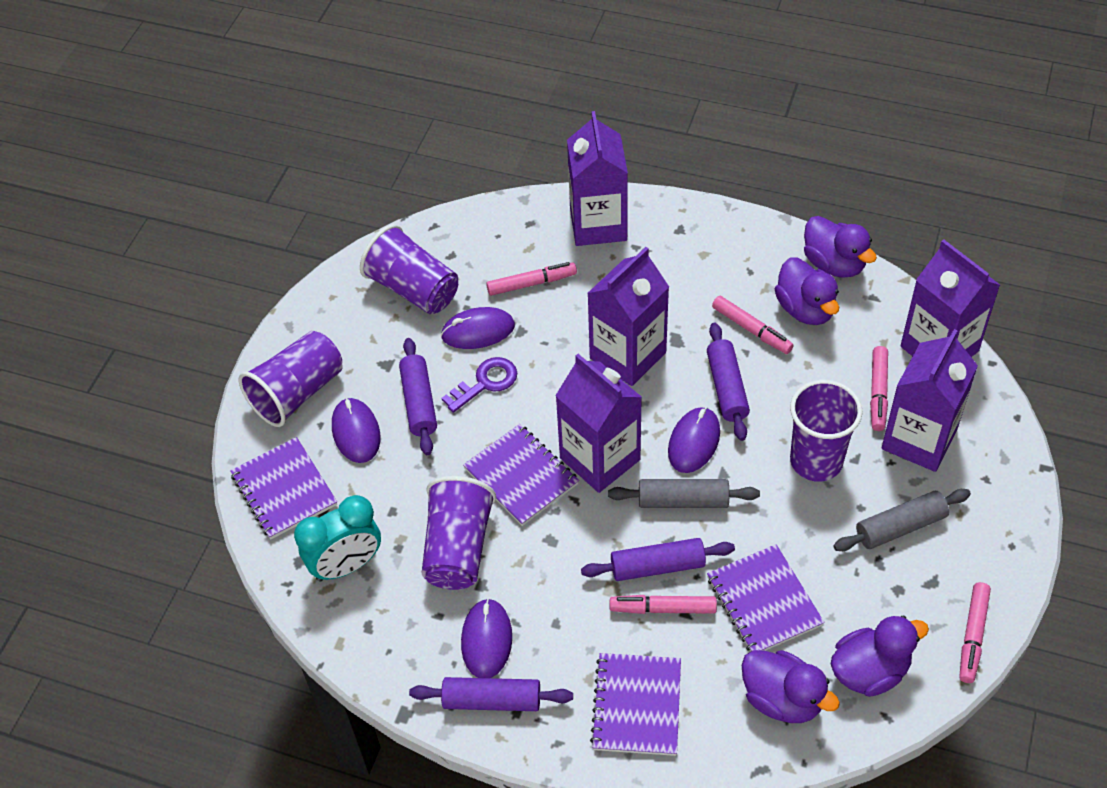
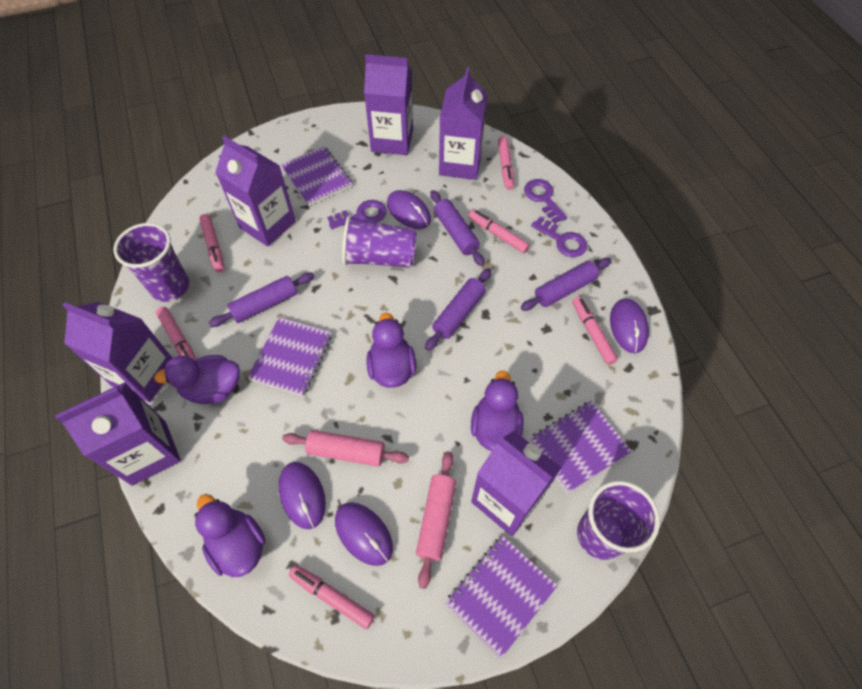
grey rolling pin: [608,479,760,508] [834,489,971,551] = 2 -> none = 0
pink marker: [486,262,577,296] [610,595,717,614] [712,296,794,354] [870,346,888,431] [959,582,991,683] = 5 -> [156,307,196,360] [199,214,225,273] [289,565,375,629] [469,210,530,253] [498,136,514,190] [572,297,618,365] = 6
pink rolling pin: none = 0 -> [282,430,409,466] [416,452,456,589] = 2
purple carton: [555,354,642,493] [567,111,628,246] [587,247,669,386] [882,329,978,472] [900,240,1000,357] = 5 -> [55,382,181,486] [62,302,172,402] [215,136,296,246] [364,54,413,155] [439,67,487,180] [471,430,562,536] = 6
purple cup: [239,331,343,427] [360,224,458,314] [422,476,496,590] [790,380,863,482] = 4 -> [114,223,189,302] [342,215,417,268] [577,481,660,560] = 3
purple key: [441,357,517,413] = 1 -> [327,200,387,229] [524,179,567,223] [531,216,587,257] = 3
turquoise clock: [294,495,381,581] = 1 -> none = 0

